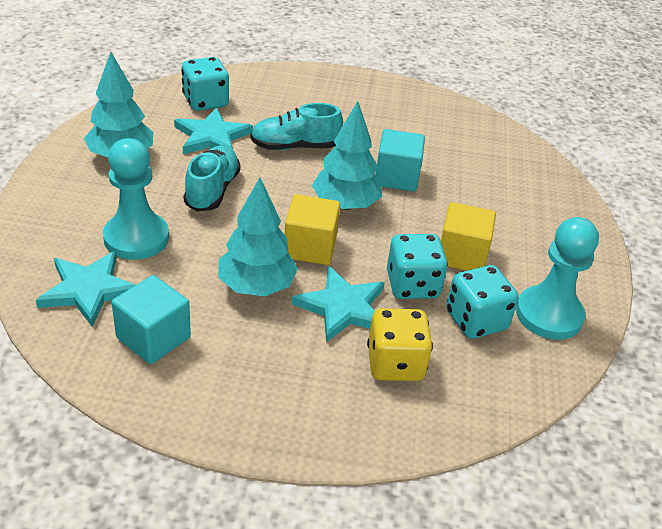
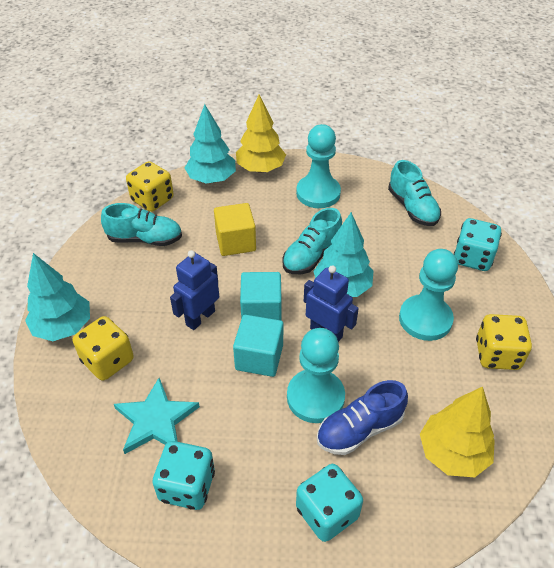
blue robot: none = 0 -> [170,250,219,330] [304,265,359,342] = 2
blue shoe: none = 0 -> [317,380,408,455] = 1
turquoise pawn: [103,138,169,260] [516,217,599,340] = 2 -> [287,328,345,423] [296,124,341,208] [399,249,458,341] = 3
turquoise shoe: [184,146,241,212] [250,103,343,150] = 2 -> [101,203,182,246] [282,208,342,274] [388,160,441,226] = 3
turquoise star: [35,251,136,327] [174,108,253,154] [292,266,385,343] = 3 -> [114,378,200,454] = 1
yellow cube: [284,194,340,265] [441,202,496,271] = 2 -> [214,203,256,256] = 1
yellow dice: [367,308,433,381] = 1 -> [73,316,134,381] [126,161,174,212] [476,314,532,370] = 3
yellow tree: none = 0 -> [236,94,286,173] [420,386,495,477] = 2

